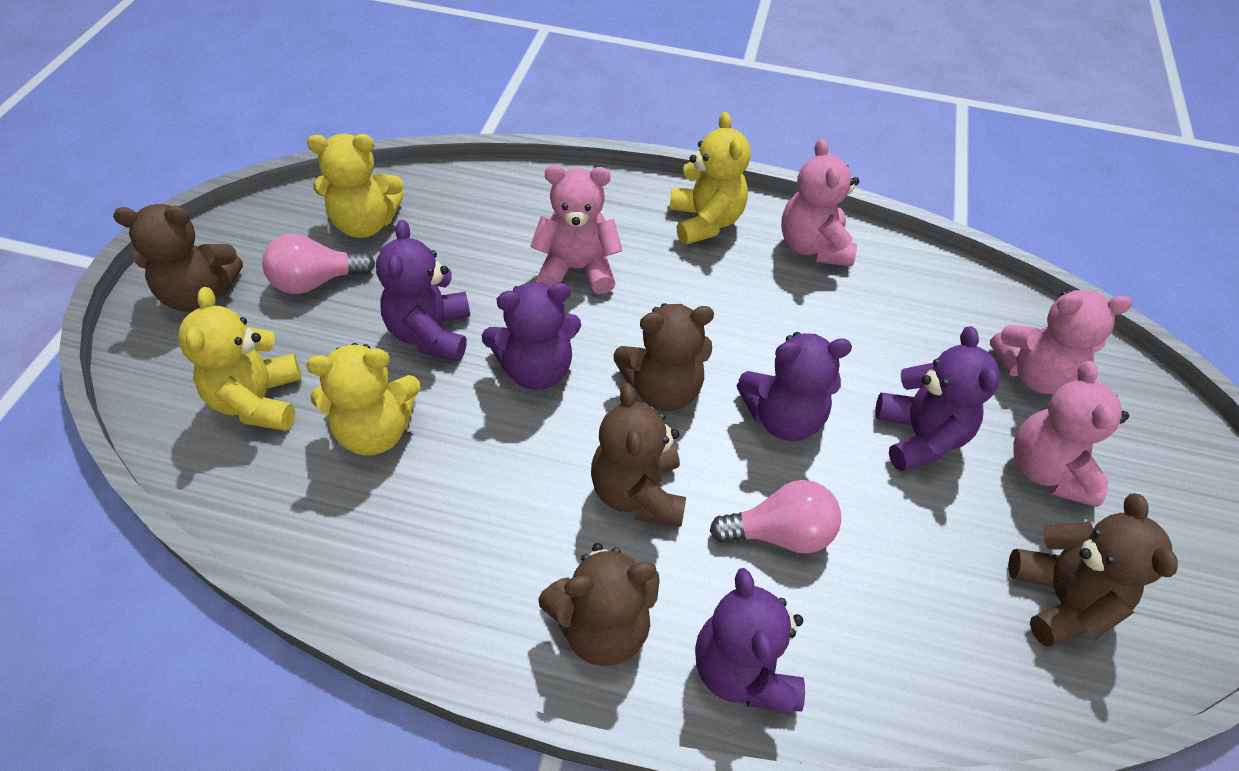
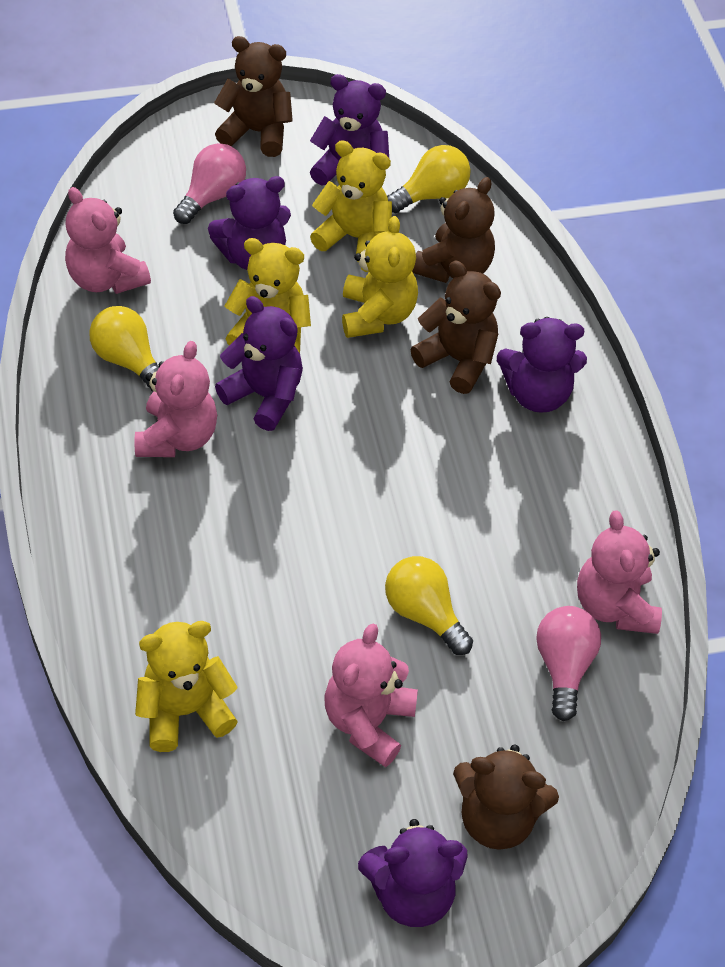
brown teddy bear: [113,204,243,312] [538,543,660,666] [591,383,686,526] [613,303,714,411] [1008,494,1178,647] = 5 -> [214,36,293,157] [410,261,501,394] [412,177,495,283] [453,744,559,850] = 4
yellow light bulb: none = 0 -> [89,306,159,392] [385,556,473,655] [387,145,471,213] = 3

